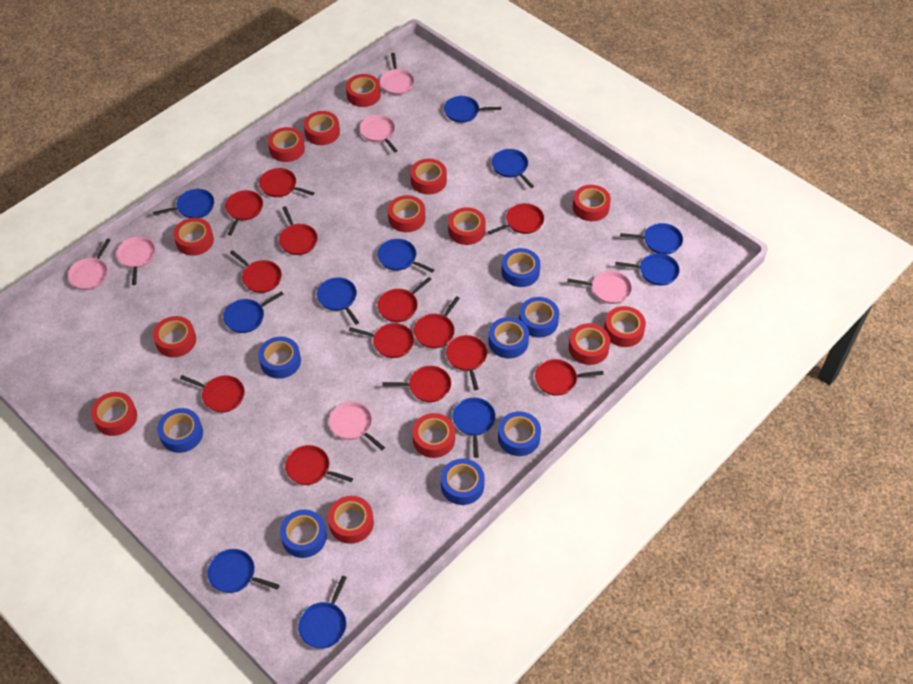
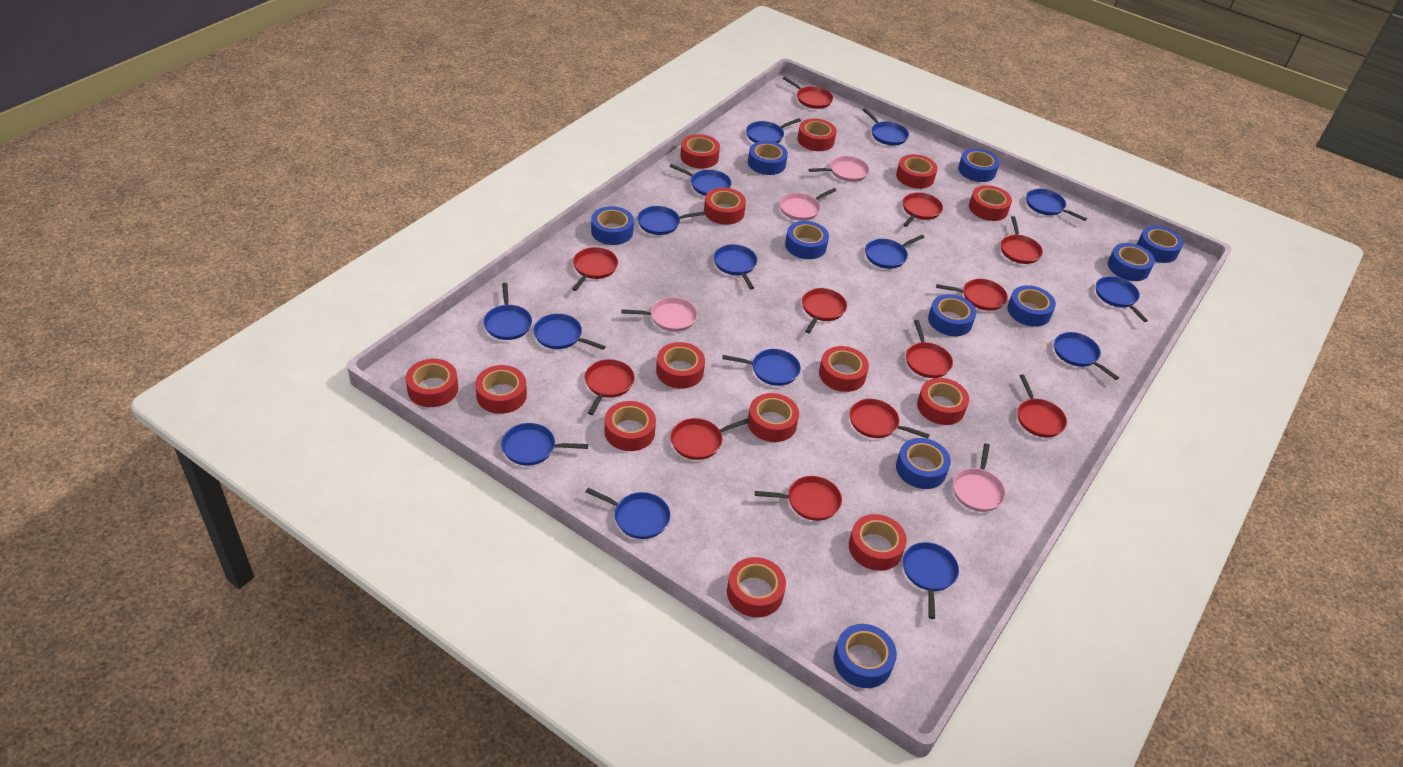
blue pan: [153,189,214,218] [207,549,280,593] [223,291,284,333] [298,576,347,649] [317,277,359,324] [377,239,434,273] [444,96,501,123] [453,398,496,458] [492,149,534,188] [615,253,680,286] [620,223,683,254] = 11 -> [484,283,532,340] [501,423,588,465] [533,314,606,350] [585,488,670,539] [637,206,706,235] [670,164,731,196] [714,244,757,289] [722,349,801,386] [746,118,801,143] [863,108,909,145] [865,235,924,269] [903,542,959,619] [1026,189,1087,221] [1054,332,1119,380] [1096,276,1148,322] = 15
blue tape: [157,408,203,453] [258,337,301,379] [280,510,327,558] [441,459,485,505] [489,317,529,358] [498,411,541,456] [501,248,541,287] [519,297,559,337] = 8 -> [591,206,634,245] [748,141,788,175] [785,221,829,259] [834,624,897,688] [896,438,951,489] [928,294,976,336] [958,148,1000,182] [1007,285,1056,327] [1108,243,1155,281] [1137,226,1183,263] = 10
pink pan: [68,239,111,290] [116,236,156,285] [329,402,385,450] [360,115,397,153] [380,53,415,95] [567,271,632,304] = 6 -> [621,297,697,332] [779,188,837,221] [808,156,869,182] [953,443,1006,512] = 4
red pan: [180,375,245,412] [225,190,263,236] [230,250,282,293] [259,168,315,197] [279,206,318,255] [285,445,353,485] [349,323,414,358] [377,277,432,322] [383,366,451,402] [414,296,460,348] [446,335,487,390] [488,203,544,235] [535,359,604,396] = 13 -> [572,247,618,291] [585,359,635,415] [671,418,750,460] [755,476,842,521] [782,77,833,109] [802,288,847,333] [849,399,930,439] [903,192,943,227] [906,320,953,378] [936,279,1008,311] [1001,216,1043,264] [1017,374,1067,437] = 12

